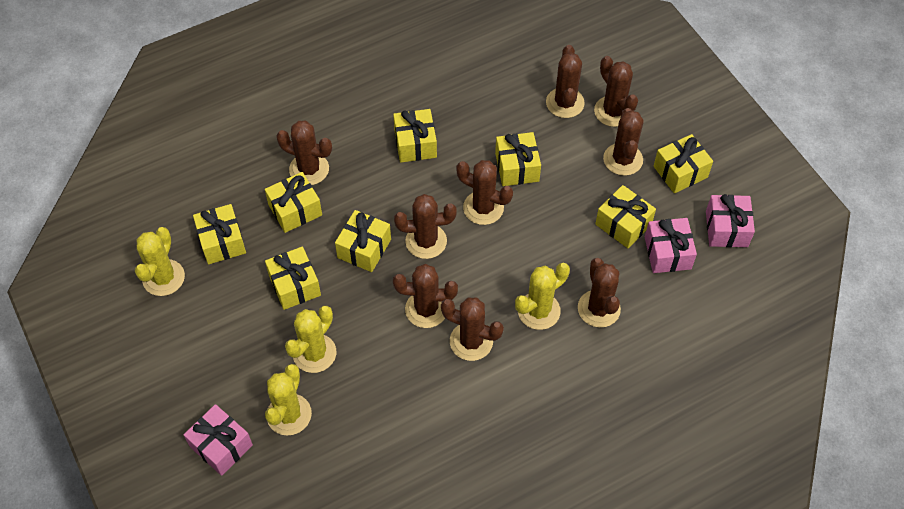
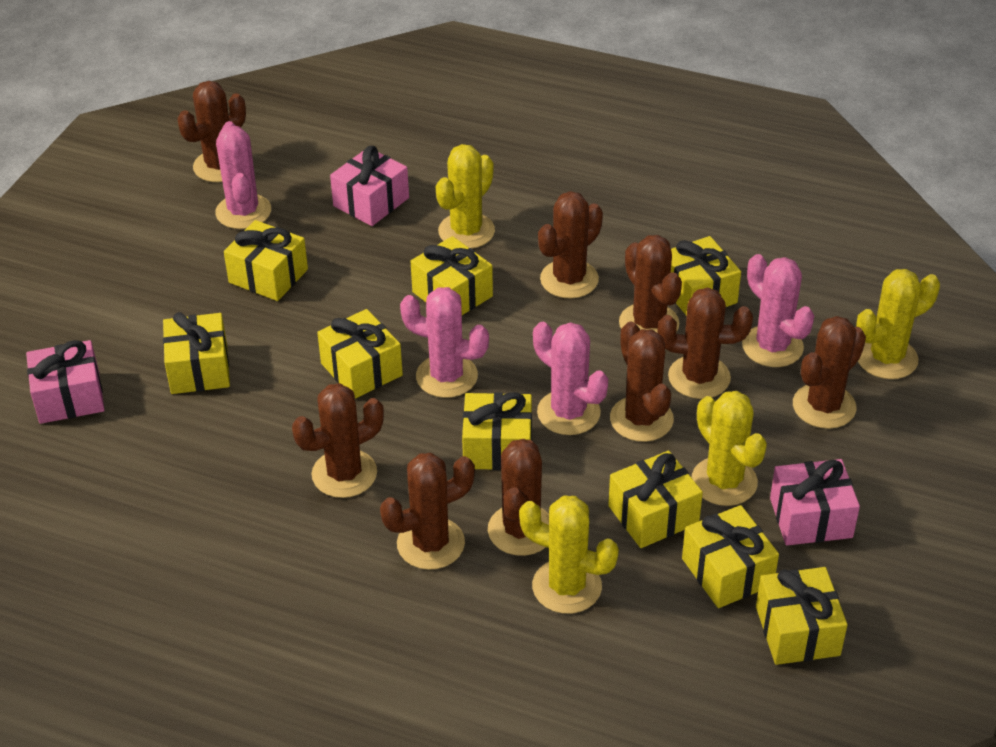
pink cactus: none = 0 -> [215,121,271,229] [400,287,489,398] [533,322,608,435] [742,254,815,367] = 4
yellow gift: [193,204,246,264] [265,172,322,233] [265,247,321,310] [335,210,391,272] [393,109,437,163] [495,132,541,186] [595,185,656,248] [654,134,713,193] = 8 -> [163,312,230,394] [224,220,308,301] [317,309,403,399] [410,236,493,315] [462,392,532,470] [608,451,703,548] [671,236,741,316] [682,505,779,608] [756,567,848,665] = 9

